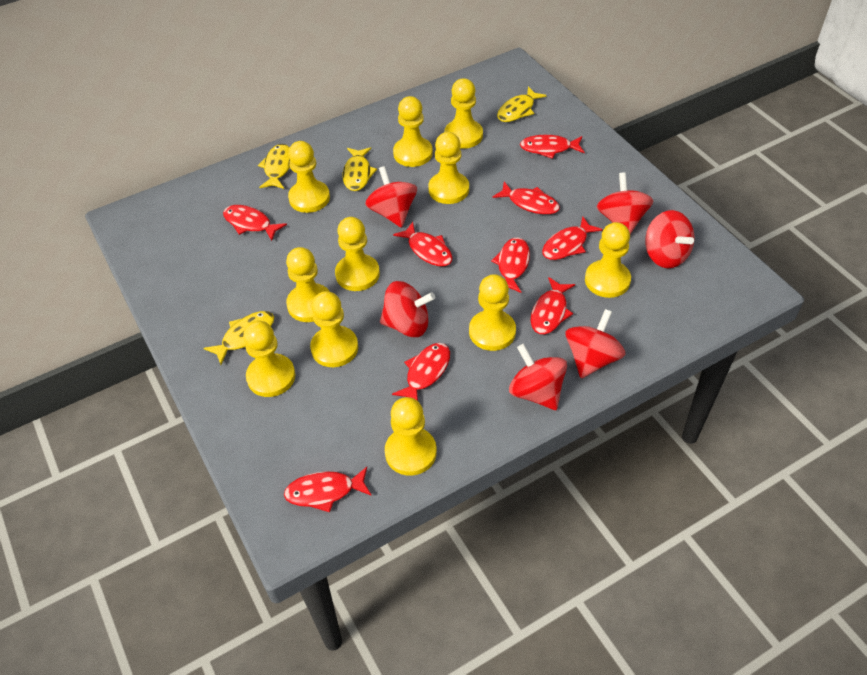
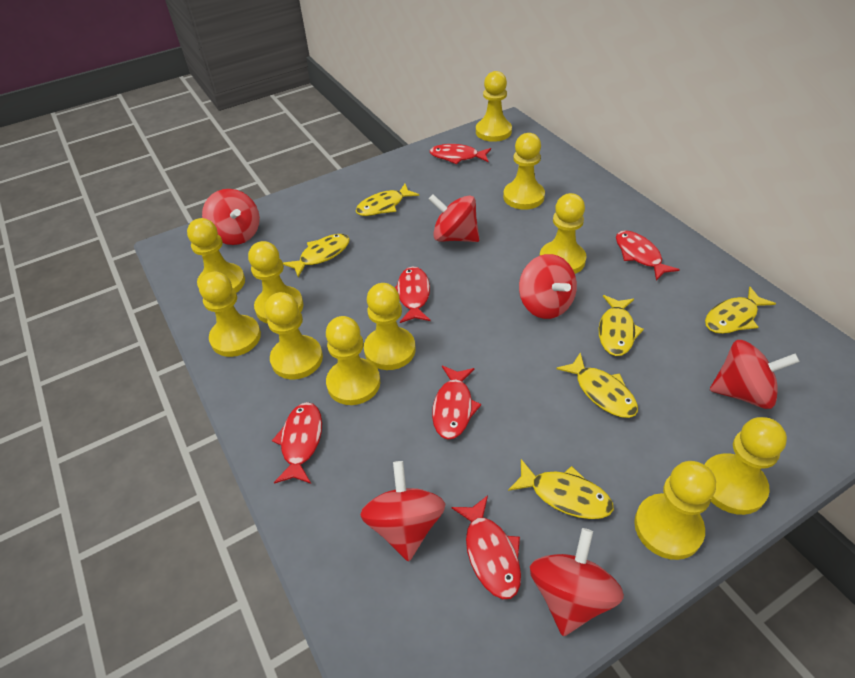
red fish: [223,205,287,241] [284,467,372,512] [392,343,450,401] [393,222,452,266] [491,237,530,293] [492,182,560,215] [520,135,585,159] [531,277,575,334] [542,216,603,260] = 9 -> [272,402,322,484] [395,266,430,323] [430,144,491,164] [432,366,481,439] [451,495,521,599] [616,230,680,280] = 6
yellow fish: [203,311,274,365] [258,144,290,189] [343,147,377,191] [497,87,547,122] = 4 -> [283,234,350,277] [356,184,419,216] [508,459,614,519] [556,353,638,418] [599,295,644,356] [705,287,776,334] = 6

